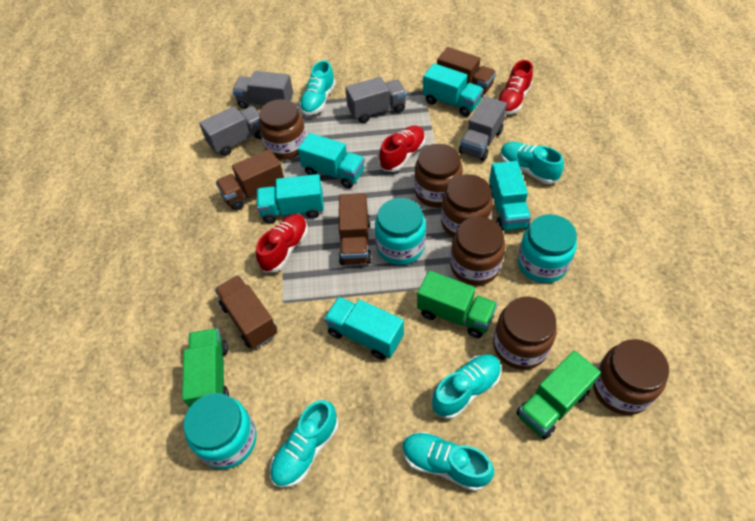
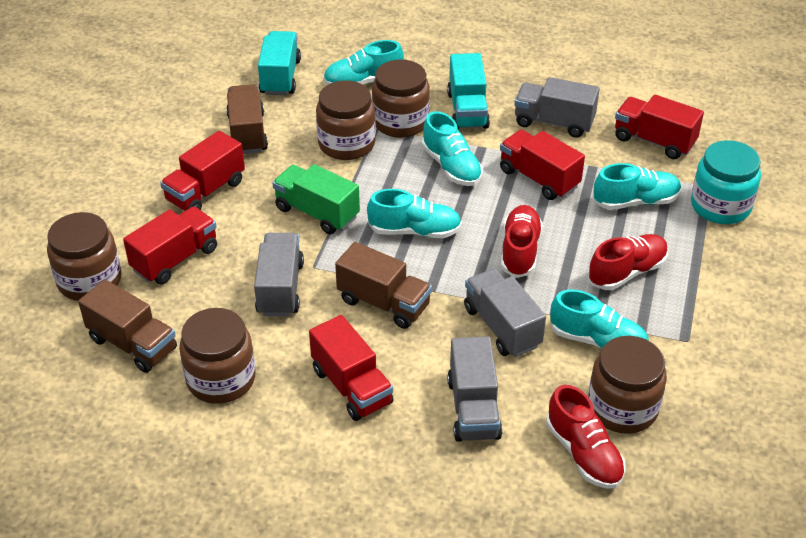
brown jar: [259,99,306,160] [414,144,463,208] [441,174,493,237] [450,217,505,285] [493,297,557,370] [593,339,669,415] = 6 -> [47,212,122,301] [179,308,256,404] [316,80,376,160] [372,59,430,138] [588,336,667,434] = 5
brown truck: [214,275,277,348] [216,149,284,210] [339,193,372,265] [437,47,496,98] = 4 -> [78,279,177,373] [226,84,268,154] [335,242,432,329] = 3
green truck: [182,328,229,408] [417,271,497,338] [516,350,601,439] = 3 -> [273,164,360,234] = 1
red truck: none = 0 -> [123,206,217,284] [160,131,245,211] [309,315,394,421] [500,130,585,200] [615,94,704,159] = 5
turquoise jar: [183,393,257,469] [375,198,426,265] [517,214,577,283] = 3 -> [691,140,761,224] = 1
turquoise truck: [257,174,324,223] [298,133,365,188] [324,297,404,360] [423,63,483,117] [489,161,531,231] = 5 -> [258,31,301,95] [447,53,490,129] = 2

